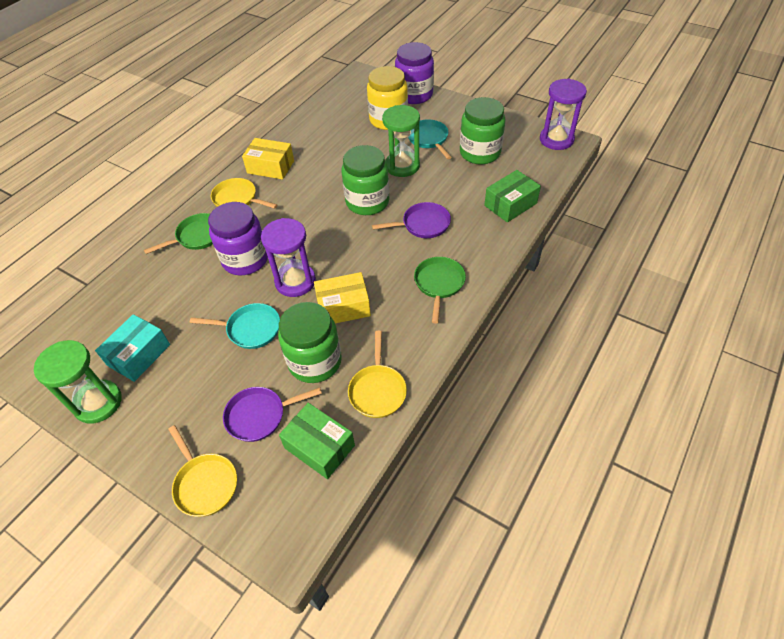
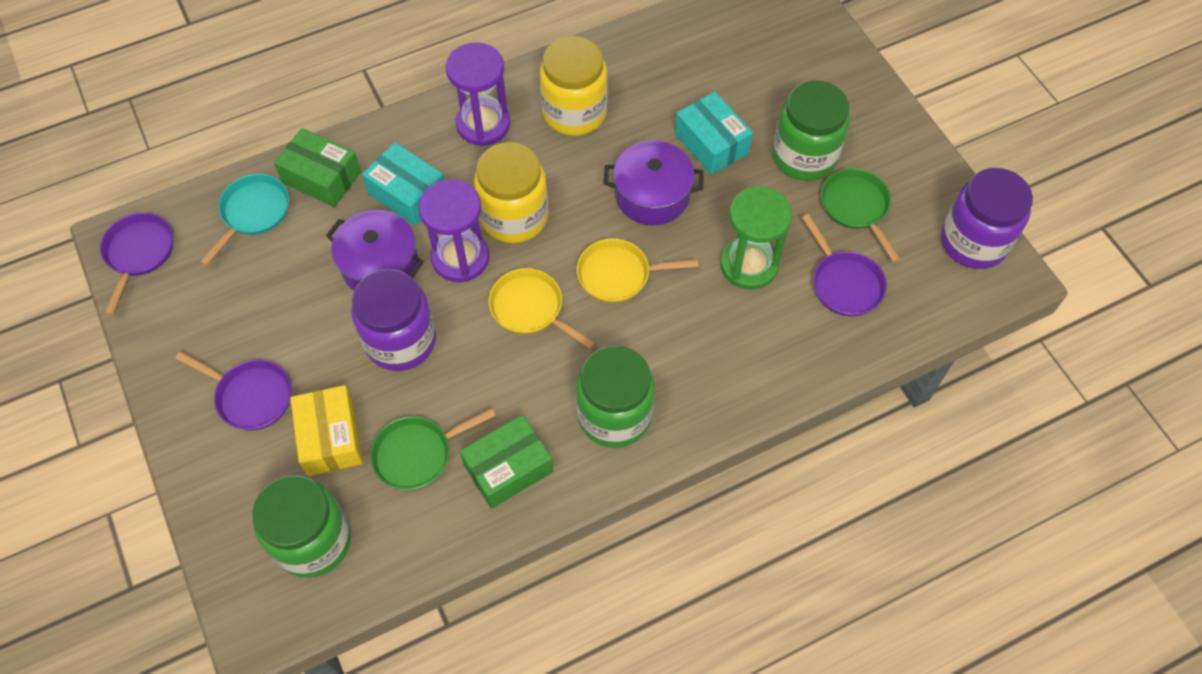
green hourglass: [34,340,122,423] [382,105,420,177] = 2 -> [720,186,792,290] = 1
purple pan: [223,387,322,442] [372,202,451,238] = 2 -> [100,213,173,316] [175,352,292,431] [802,214,887,316] = 3
purple pot: none = 0 -> [326,210,424,290] [603,141,704,225] = 2
turquoise box: [95,314,170,382] = 1 -> [362,142,444,226] [675,91,753,175] = 2
turquoise pan: [190,303,280,349] [408,119,452,159] = 2 -> [200,174,289,266] = 1
yellow box: [242,138,294,179] [314,272,371,323] = 2 -> [290,385,363,476] = 1
yellow jar: [367,66,408,130] = 1 -> [474,142,548,243] [540,36,608,136] = 2
yellow pan: [168,425,237,517] [211,178,277,209] [348,331,407,418] = 3 -> [489,268,596,349] [577,238,699,303] = 2

